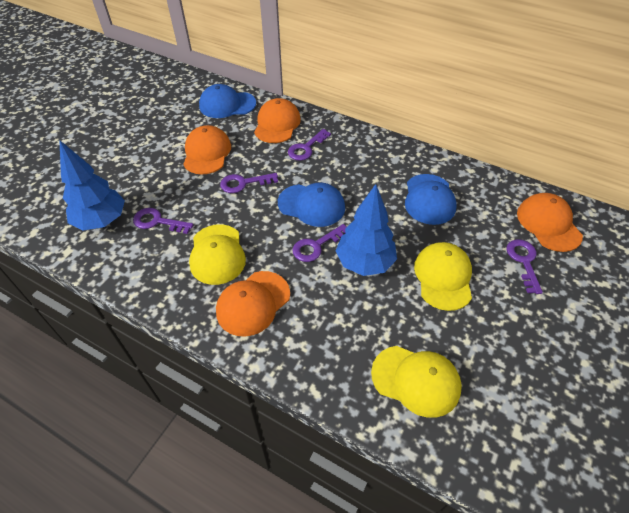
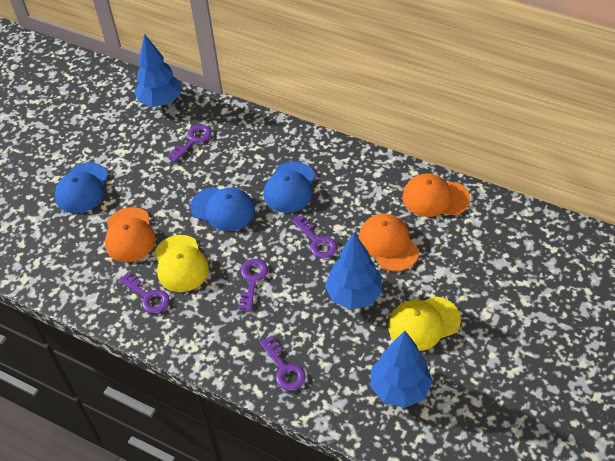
blue tree: [59,140,125,230] [336,184,397,276] = 2 -> [134,34,181,107] [325,233,383,309] [370,331,433,408] = 3
orange cap: [183,125,231,174] [216,271,290,337] [254,98,301,143] [517,193,583,252] = 4 -> [105,207,156,262] [359,214,419,272] [403,173,470,217] = 3
yellow cap: [189,224,246,285] [371,346,462,418] [414,242,472,311] = 3 -> [154,235,209,292] [388,296,461,351] = 2

